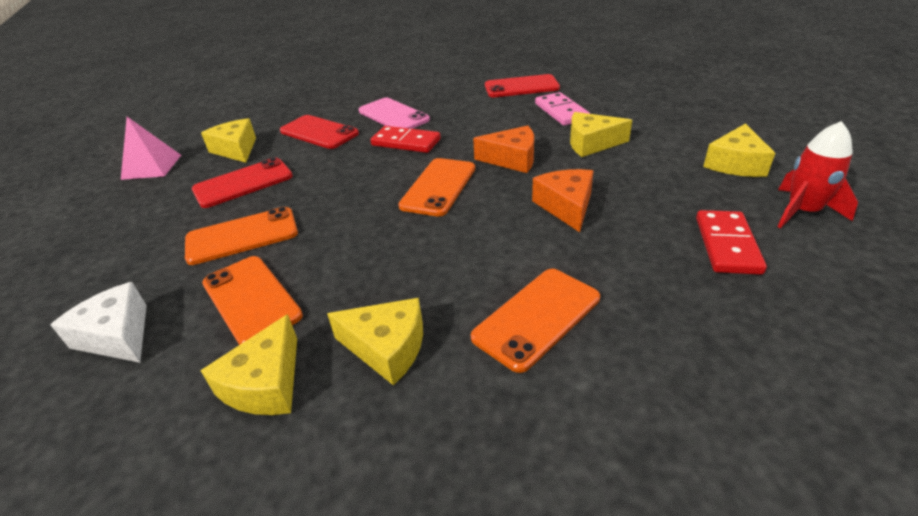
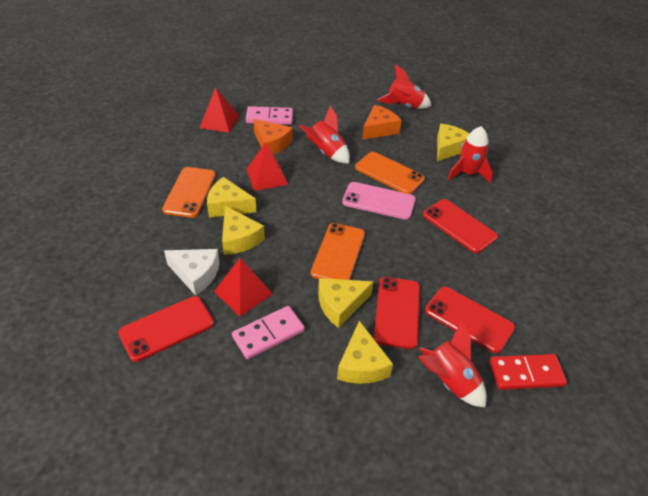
orange phone: [185,207,298,265] [202,256,303,345] [398,158,475,217] [471,269,600,373] = 4 -> [162,167,216,218] [311,223,365,280] [355,152,425,194] = 3
pink domino: [535,92,590,126] = 1 -> [232,306,305,359] [246,106,293,125] = 2
pink pyramid: [121,117,181,180] = 1 -> none = 0
red domino: [371,126,441,153] [696,210,767,275] = 2 -> [490,354,567,390] = 1
red phone: [192,158,293,208] [280,115,359,149] [485,74,560,97] = 3 -> [118,296,214,362] [374,277,420,349] [423,199,498,253] [425,287,515,353] = 4
red pyramid: none = 0 -> [199,88,239,133] [214,258,273,316] [246,142,288,191] = 3
red rocket: [777,121,858,228] = 1 -> [299,106,350,163] [377,64,431,109] [418,321,487,408] [447,126,493,184] = 4

